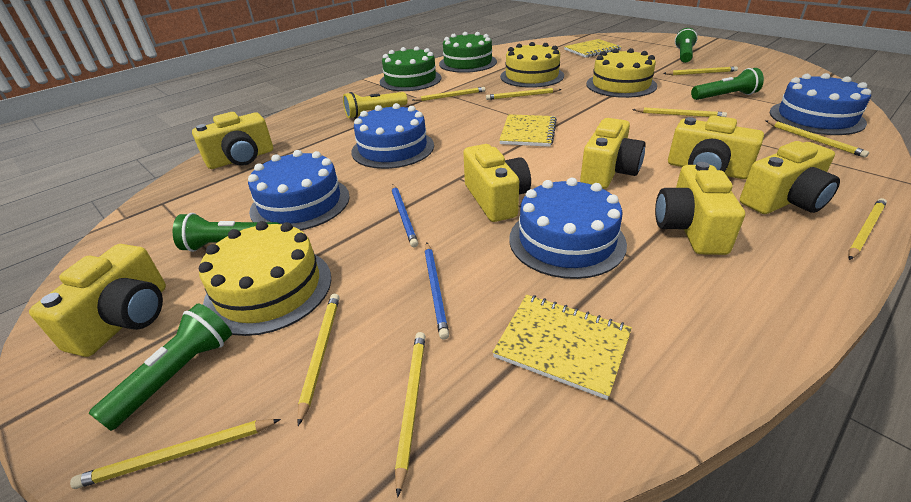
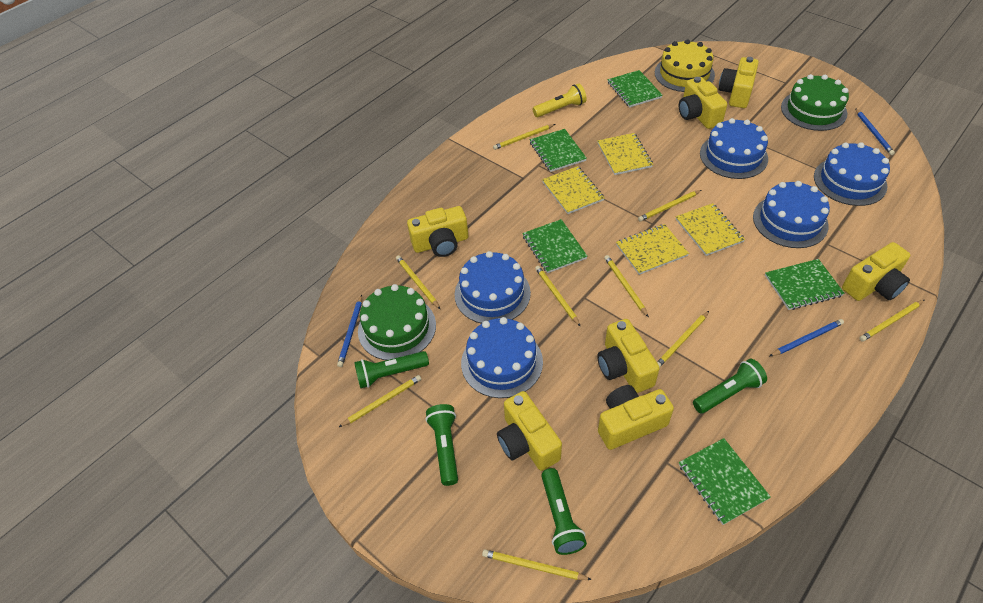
blue cake: [248,150,350,230] [351,103,434,169] [509,178,627,279] [769,73,871,135] = 4 -> [455,251,531,324] [461,317,543,398] [700,118,768,179] [753,181,830,248] [814,142,890,206] = 5
blue pencil: [392,184,418,247] [425,243,449,340] = 2 -> [337,295,362,367] [770,319,844,356] [855,108,895,155] = 3
green notebook: none = 0 -> [522,219,588,273] [530,129,587,172] [607,70,663,108] [679,438,771,525] [765,259,845,310] = 5
yellow cake: [199,221,331,336] [500,42,564,88] [586,48,657,98] = 3 -> [655,39,715,92] = 1
yellow notebook: [492,295,632,400] [499,114,557,147] [564,39,621,58] = 3 -> [542,166,605,214] [597,133,653,175] [616,224,689,275] [676,203,745,256] = 4

